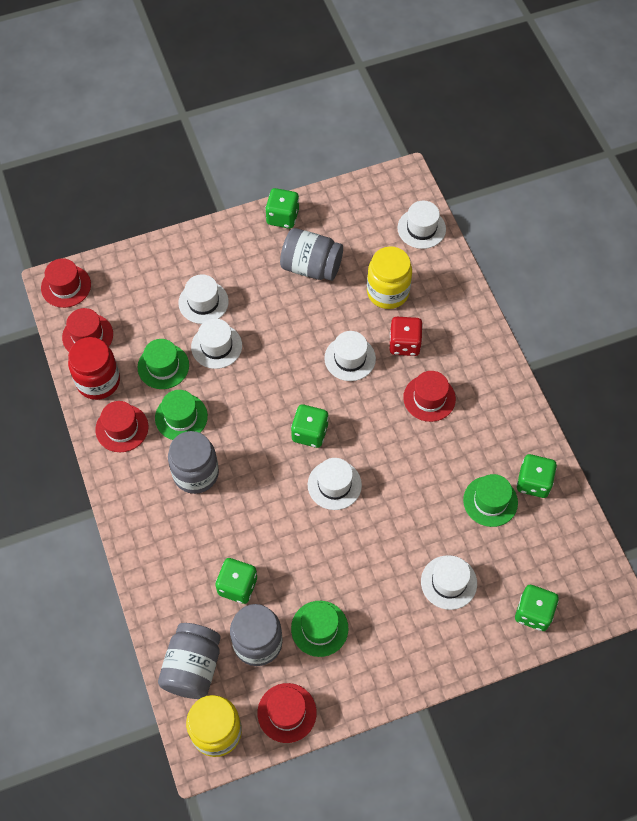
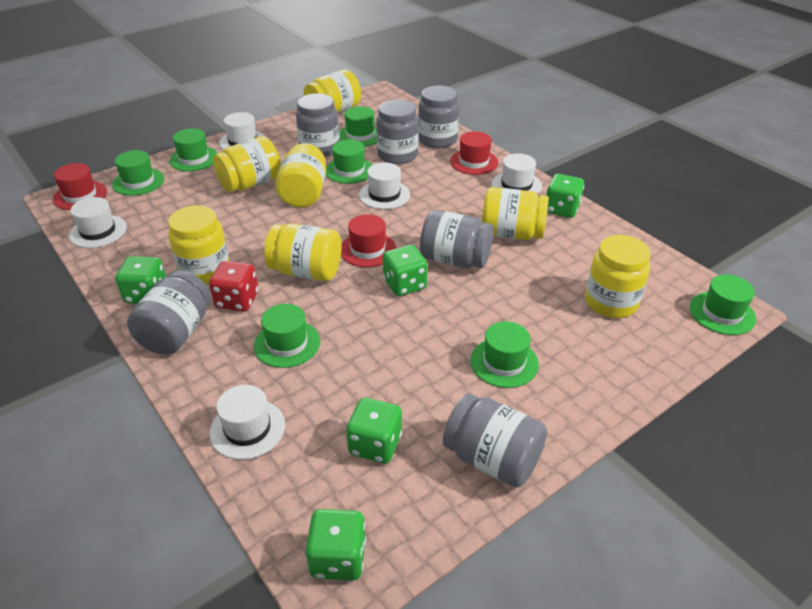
green hat: [138,339,189,389] [155,390,208,440] [291,601,348,657] [463,474,518,527] = 4 -> [112,150,164,196] [169,128,218,171] [254,304,320,368] [326,140,372,184] [339,106,377,147] [470,321,539,388] [690,275,756,335] = 7
grey jar: [158,623,221,699] [168,431,219,494] [230,604,282,666] [280,228,343,281] = 4 -> [127,270,211,355] [296,93,339,157] [376,100,419,164] [418,86,459,148] [420,210,494,268] [443,394,547,487] = 6
red hat: [41,258,91,308] [62,308,113,352] [95,401,148,452] [257,683,317,743] [403,371,456,422] = 5 -> [53,163,107,210] [341,214,396,267] [450,131,498,175] = 3
red jar: [68,337,120,400] = 1 -> none = 0
white hat: [178,274,229,324] [191,319,242,369] [308,458,362,510] [324,331,376,381] [397,201,446,249] [421,555,477,610] = 6 -> [69,197,127,248] [210,385,285,460] [219,112,265,150] [359,162,410,209] [491,153,542,194] = 5
yellow jar: [186,695,242,757] [367,246,412,309] = 2 -> [168,205,229,284] [213,136,281,192] [264,223,341,281] [275,143,326,207] [304,69,361,113] [482,187,549,240] [585,235,651,318] = 7

